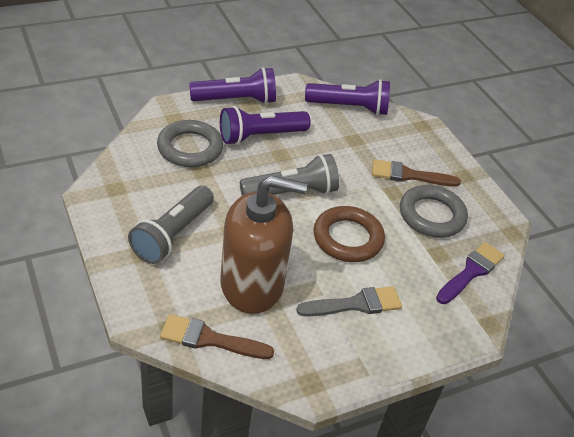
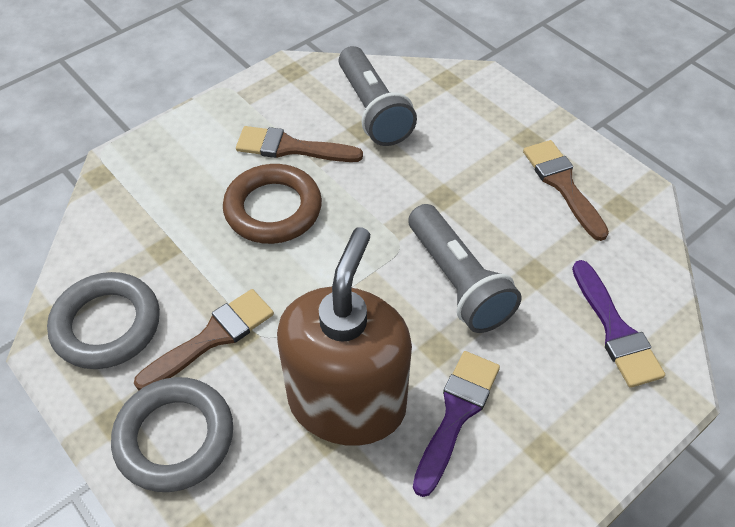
brown brush: [160,314,274,359] [372,159,461,187] = 2 -> [134,289,274,390] [236,126,363,162] [523,140,609,241] = 3
grey brush: [296,286,402,317] = 1 -> none = 0
purple brush: [436,242,505,304] = 1 -> [413,351,500,497] [572,260,665,388] = 2
purple flashlight: [189,67,276,104] [220,106,311,145] [305,79,390,116] = 3 -> none = 0

